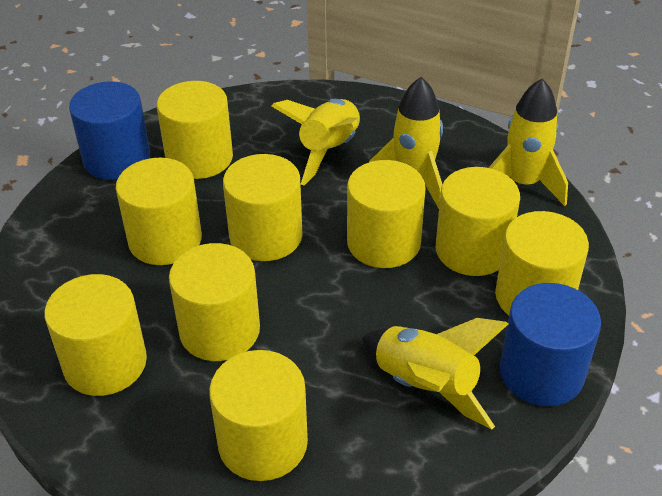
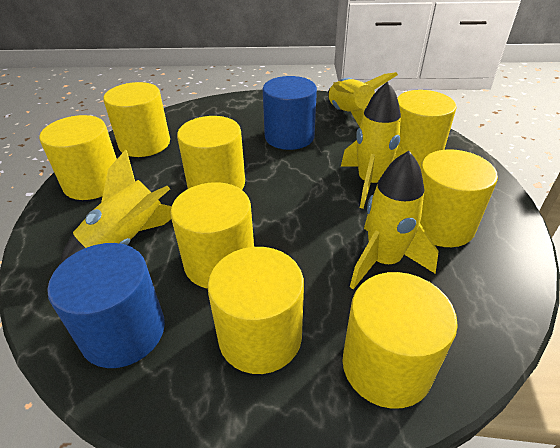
yellow cylinder: [44,274,147,396] [116,158,202,265] [157,81,233,179] [169,243,260,361] [209,350,308,481] [223,154,303,261] [347,160,426,268] [436,167,520,276] [495,211,589,315] = 9 -> [39,115,117,200] [103,82,170,157] [170,182,254,289] [177,116,245,190] [208,247,304,374] [342,272,458,409] [397,90,457,167] [420,149,498,247] = 8

